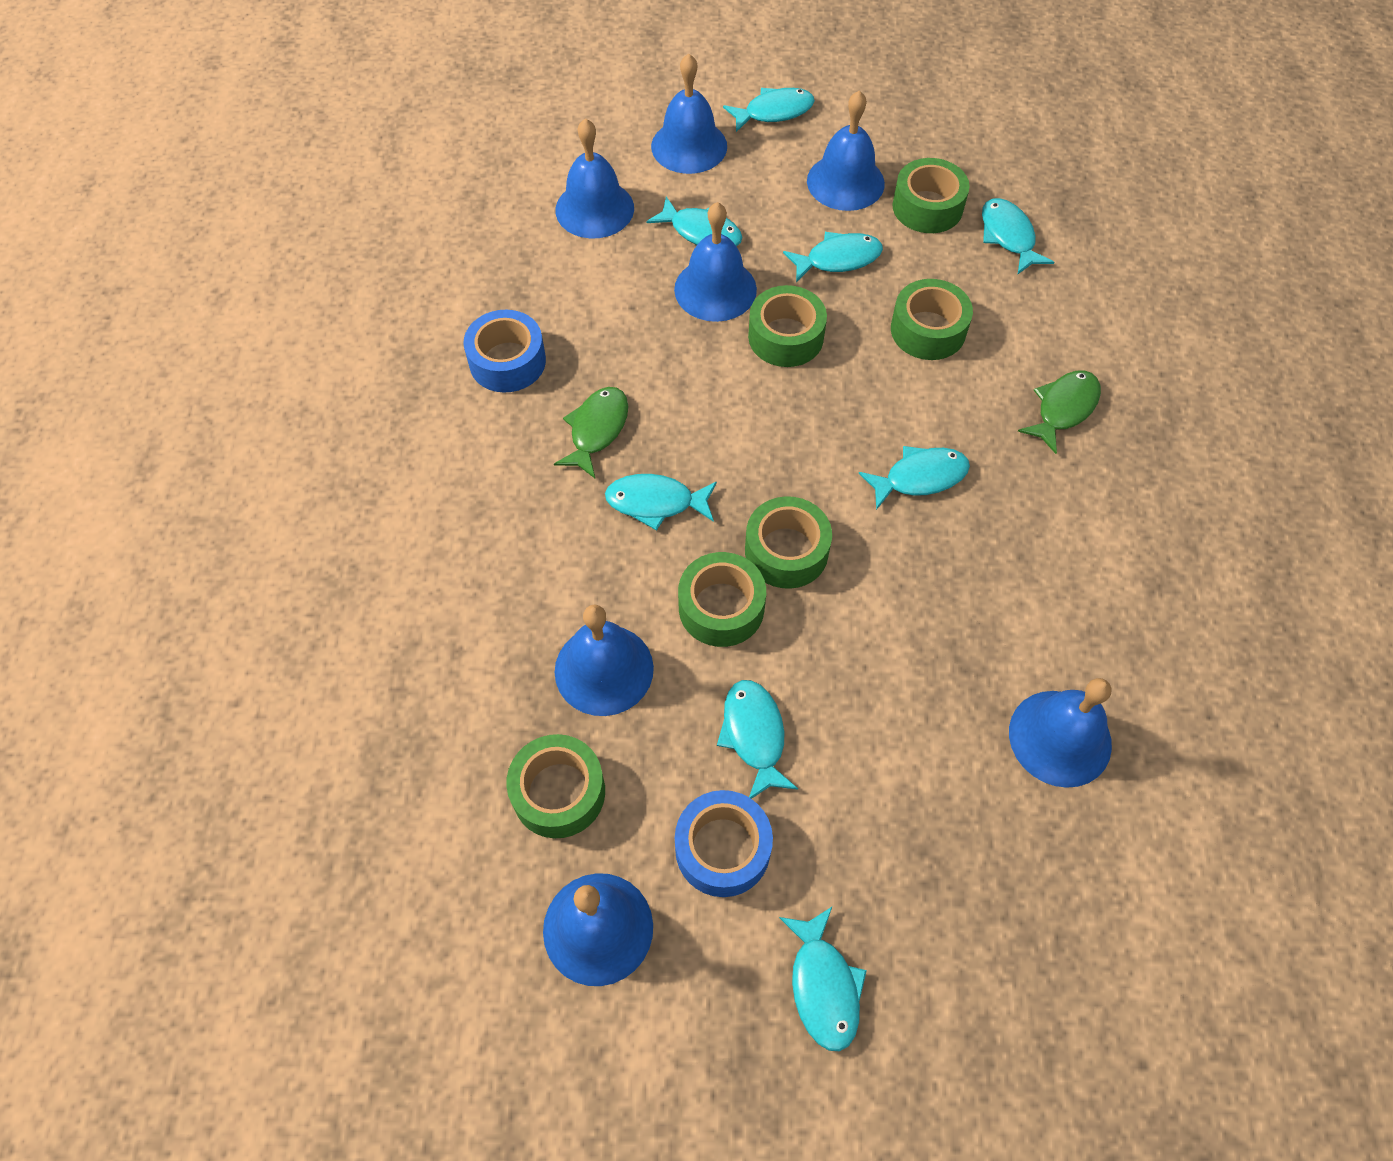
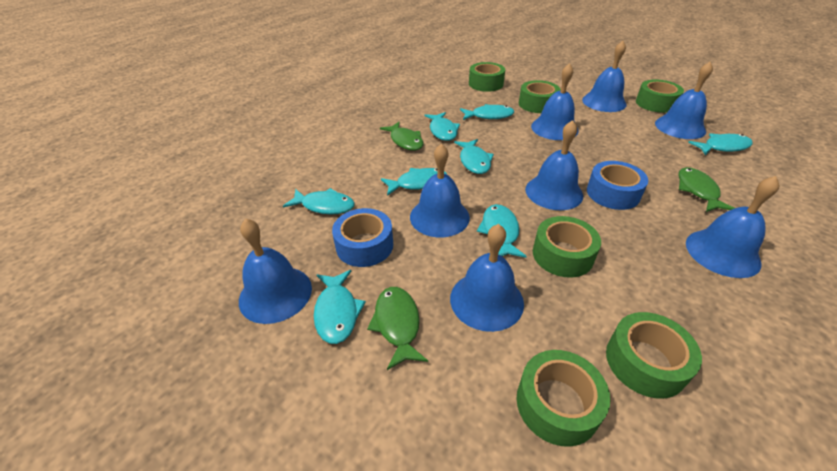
blue bell: [543,873,653,986] [555,605,654,716] [556,118,634,239] [651,53,727,174] [674,202,757,322] [807,91,885,211] [1009,678,1112,788] = 7 -> [239,218,312,324] [410,143,470,238] [450,224,524,332] [525,120,583,210] [531,63,579,140] [582,41,627,112] [655,62,713,139] [686,176,779,278] = 8
green fish: [554,387,628,478] [1018,370,1101,454] = 2 -> [367,287,428,370] [380,122,424,151] [678,167,734,212] = 3

